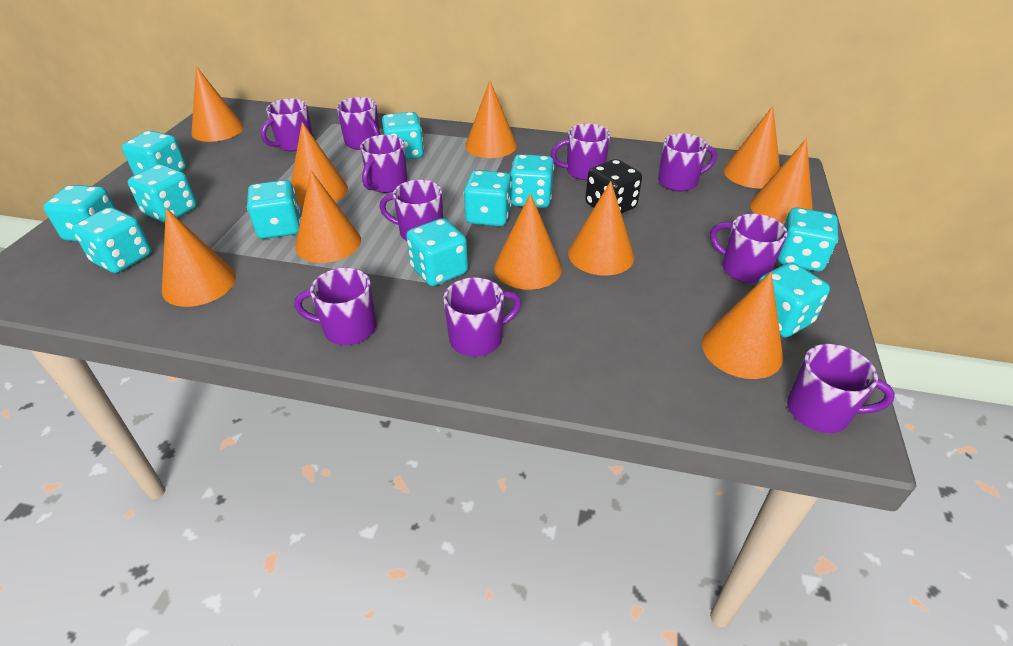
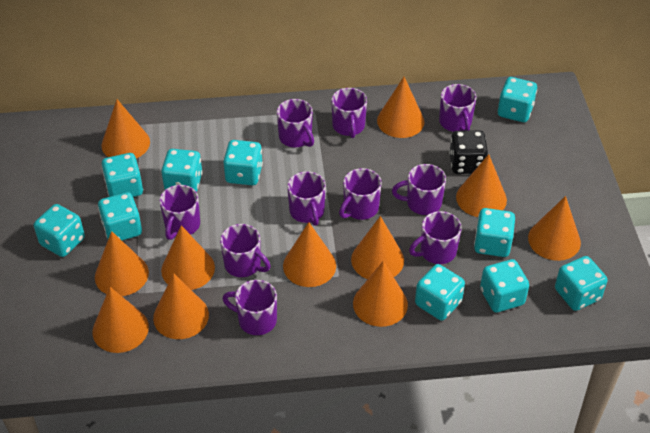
orange cone: [162,208,236,307] [191,66,244,142] [291,122,348,206] [295,170,361,263] [465,81,517,158] [494,193,562,290] [568,181,635,276] [702,272,783,379] [724,106,780,188] [750,139,813,225] = 10 -> [93,287,149,353] [95,231,149,296] [102,99,150,158] [153,273,209,339] [161,225,215,290] [283,222,336,287] [351,216,404,279] [353,261,408,327] [377,77,425,138] [456,154,507,217] [528,196,581,261] = 11
turquoise dice: [43,185,116,241] [72,207,151,273] [122,131,186,175] [128,164,197,223] [247,180,300,239] [382,112,424,160] [406,218,468,286] [464,170,512,226] [510,154,554,208] [757,262,830,338] [777,207,838,271] = 11 -> [34,204,85,257] [98,192,142,241] [101,153,143,197] [161,149,203,192] [223,140,263,185] [415,264,465,321] [474,208,515,257] [480,259,529,312] [498,77,537,122] [555,256,608,311] = 10

